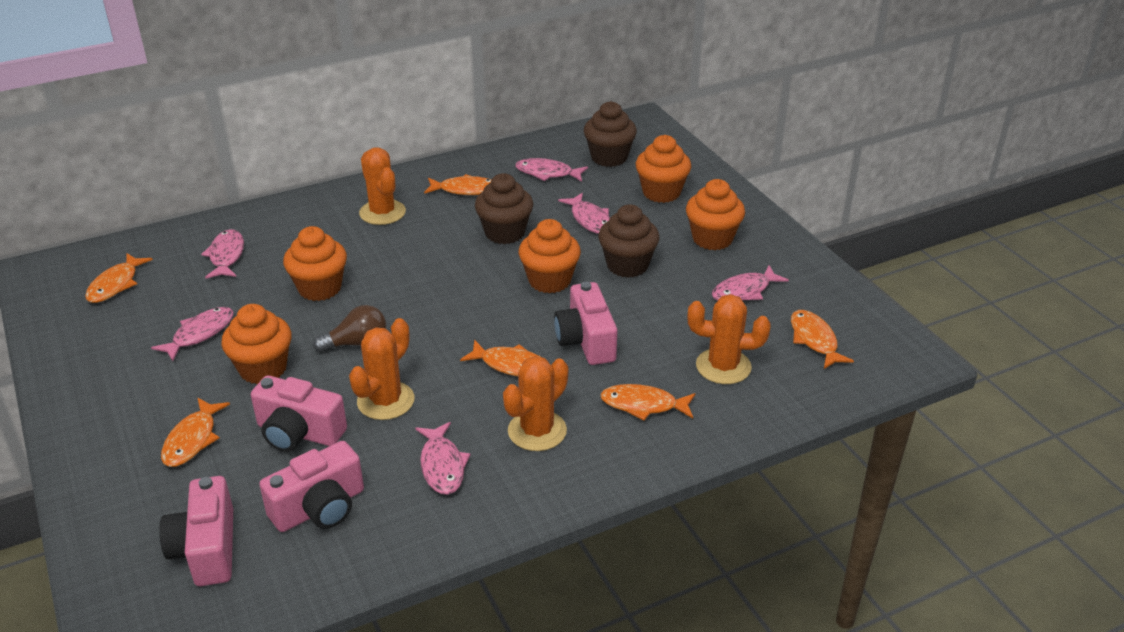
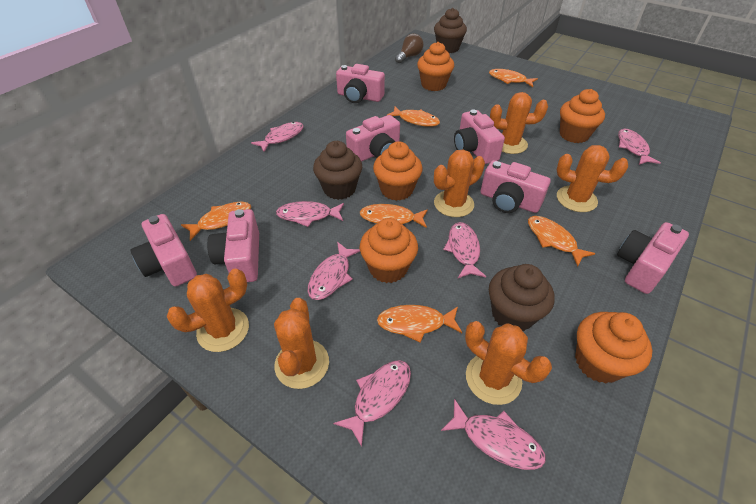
orange cactus: [349,318,414,420] [359,147,406,225] [503,356,568,451] [688,294,771,384] = 4 -> [167,269,249,352] [274,298,329,389] [434,150,485,217] [465,321,552,405] [490,92,548,154] [557,145,628,212] = 6
pink camera: [159,476,233,586] [251,375,347,452] [259,441,364,532] [554,282,618,365] = 4 -> [131,214,197,287] [207,209,259,282] [336,64,385,103] [346,115,400,162] [454,109,505,164] [480,160,551,213] [617,222,689,294] = 7
pink fish: [151,307,234,361] [201,229,244,279] [415,422,471,495] [515,158,588,182] [558,193,610,234] [712,265,789,301] = 6 -> [251,122,304,152] [276,201,344,227] [308,242,360,300] [333,360,411,447] [441,399,546,470] [443,222,486,278] [618,128,661,165] = 7

